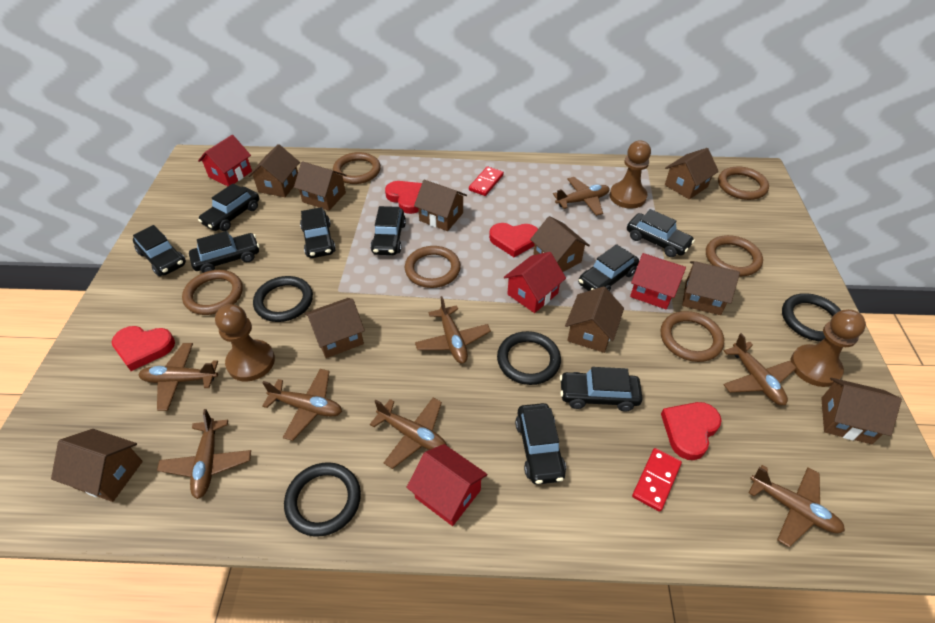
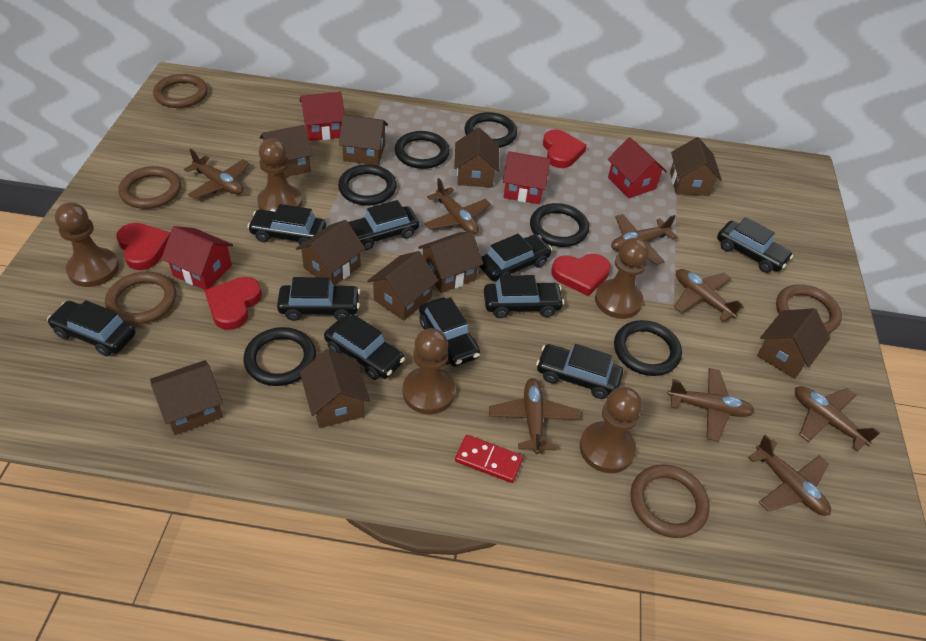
black car: [133,225,186,276] [189,231,259,273] [198,184,259,231] [300,207,336,258] [370,206,406,255] [515,403,566,485] [560,367,643,412] [578,244,639,292] [627,209,695,257] = 9 -> [47,300,136,357] [247,204,326,245] [277,277,360,321] [324,314,405,380] [348,200,419,250] [419,297,480,367] [479,233,552,281] [484,275,564,318] [536,344,623,399] [717,217,793,273] = 10
black ring: [253,276,313,322] [284,462,361,537] [497,331,561,385] [782,293,841,342] = 4 -> [243,327,316,386] [338,164,397,206] [395,131,450,169] [464,112,517,148] [530,203,589,247] [614,320,682,376] = 6
brown pawn: [215,304,275,381] [610,141,651,209] [790,309,866,387] = 3 -> [55,202,119,287] [257,138,302,212] [403,328,456,414] [580,387,642,473] [595,238,649,319] = 5
brown ring: [182,270,243,315] [333,152,381,184] [405,246,461,288] [660,311,724,362] [706,235,763,276] [718,166,769,200] = 6 -> [105,272,176,325] [118,166,181,209] [153,74,208,108] [631,464,710,538] [776,284,842,333] = 5
red domino: [469,166,504,196] [632,448,682,512] = 2 -> [455,435,523,483] = 1

